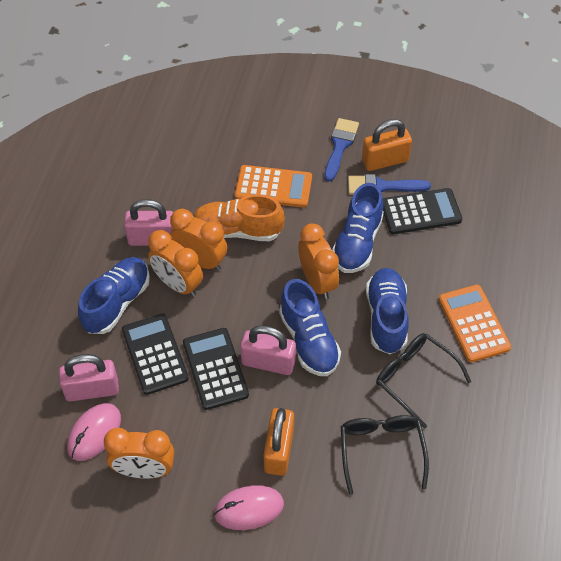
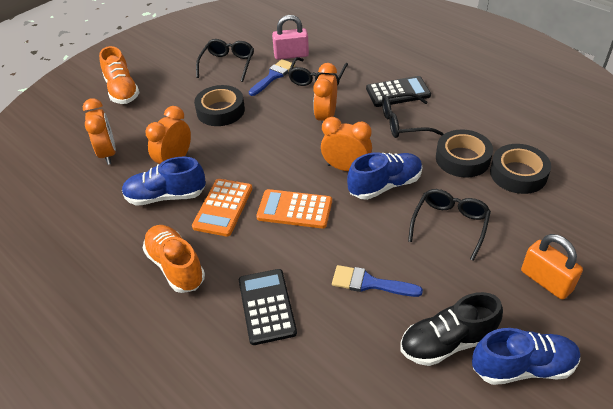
black calculator: [122,314,189,395] [183,328,249,410] [383,188,462,234] = 3 -> [239,269,297,345] [366,76,431,107] = 2
black glasses: [341,415,429,495] [376,333,471,429] = 2 -> [196,39,254,82] [288,57,348,86] [382,93,444,138] [408,189,491,261] = 4
black shoe: none = 0 -> [400,292,503,366] = 1
black tape: none = 0 -> [194,85,245,126] [436,130,493,178] [490,144,551,194] = 3
blue shoe: [78,257,150,334] [279,279,341,376] [332,183,384,273] [366,268,409,354] = 4 -> [122,157,206,206] [347,152,423,200] [472,328,580,385] = 3
orange padlock: [263,408,294,476] [362,119,412,171] = 2 -> [521,234,583,300] = 1
orange shoe: [193,195,285,241] = 1 -> [99,46,140,104] [143,225,205,293] = 2
pink mouse: [67,403,121,461] [214,485,284,530] = 2 -> none = 0
pink padlock: [59,354,119,402] [124,199,173,246] [240,325,296,375] = 3 -> [272,15,309,60] = 1

